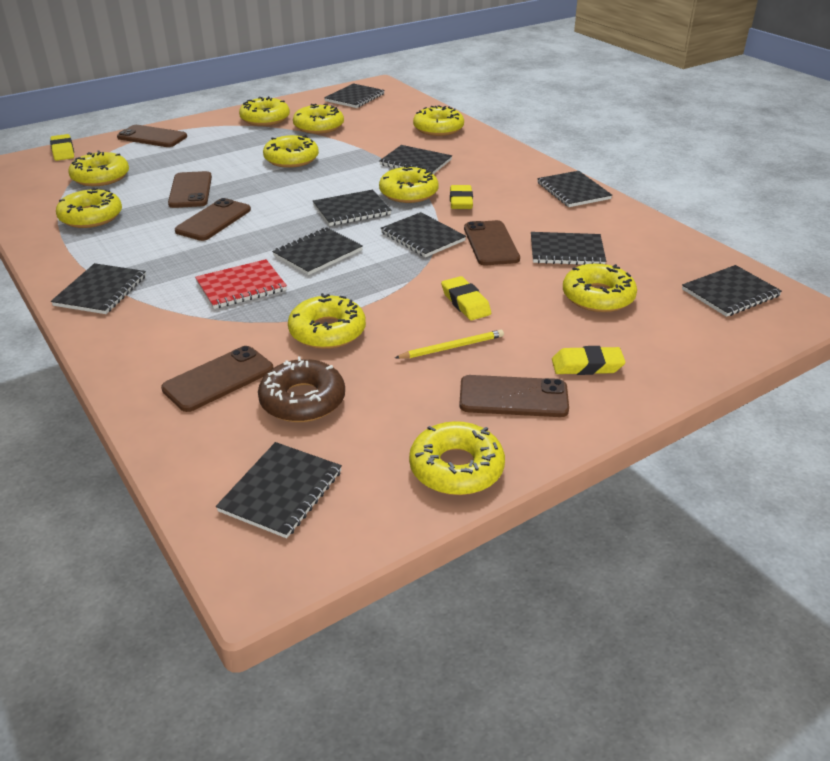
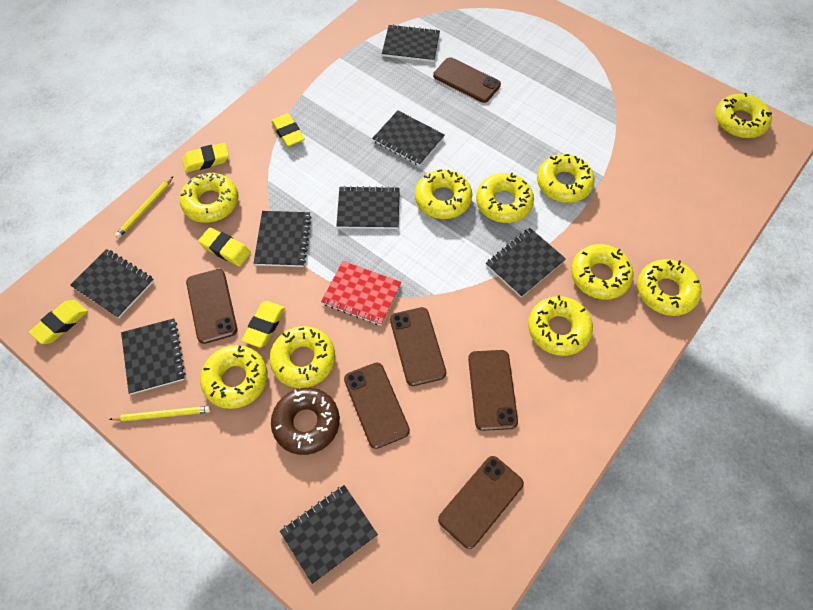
black notebook: [51,263,146,314] [216,442,342,538] [272,227,363,275] [313,190,391,226] [324,83,385,108] [379,145,452,174] [381,212,466,257] [531,232,606,265] [537,171,612,207] [682,265,782,317] = 10 -> [70,249,154,318] [121,318,186,394] [254,211,312,267] [280,485,378,584] [336,186,400,229] [372,111,445,166] [382,25,440,62] [486,228,566,297] = 8
yellow eraser: [50,134,74,161] [441,276,491,320] [450,185,473,209] [552,346,625,375] = 4 -> [29,300,88,344] [182,143,229,173] [198,227,251,266] [242,301,285,348] [271,113,305,147] = 5
yellow pencil: [395,330,504,359] = 1 -> [109,406,211,421] [115,177,173,238] = 2

